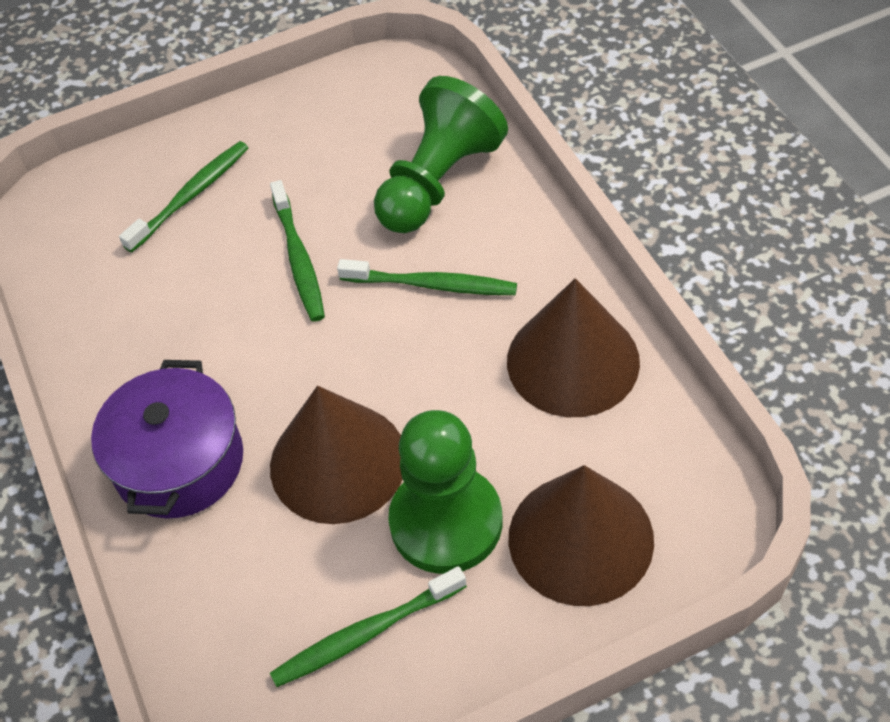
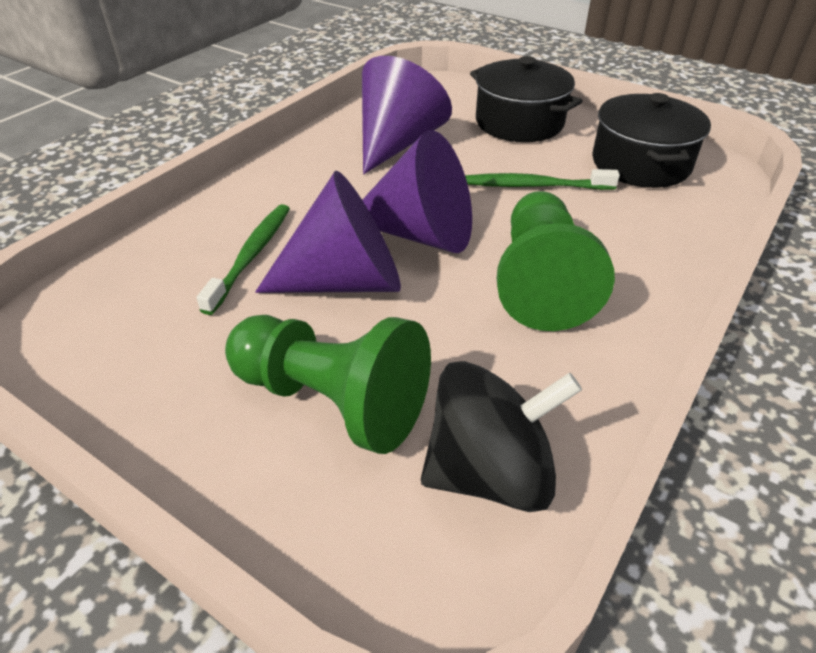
black pot: none = 0 -> [470,56,583,142] [592,93,711,188] = 2
black spinning top: none = 0 -> [421,361,582,512] = 1
brown cone: [270,386,403,524] [507,278,640,417] [509,465,654,606] = 3 -> none = 0
green toothbrush: [119,141,248,253] [270,180,325,322] [270,566,467,687] [337,259,517,295] = 4 -> [196,204,290,315] [465,169,620,190] = 2
purple cone: none = 0 -> [255,171,401,293] [362,56,452,174] [362,130,472,253] = 3
purple pot: [91,360,243,518] = 1 -> none = 0

